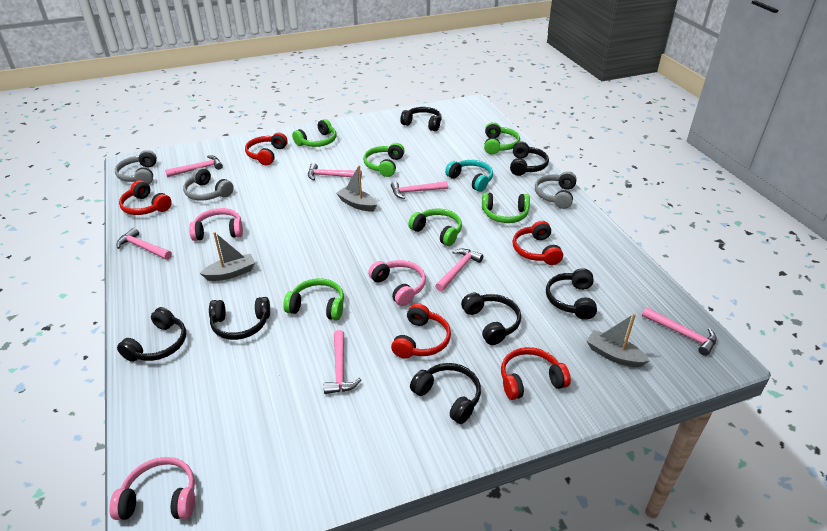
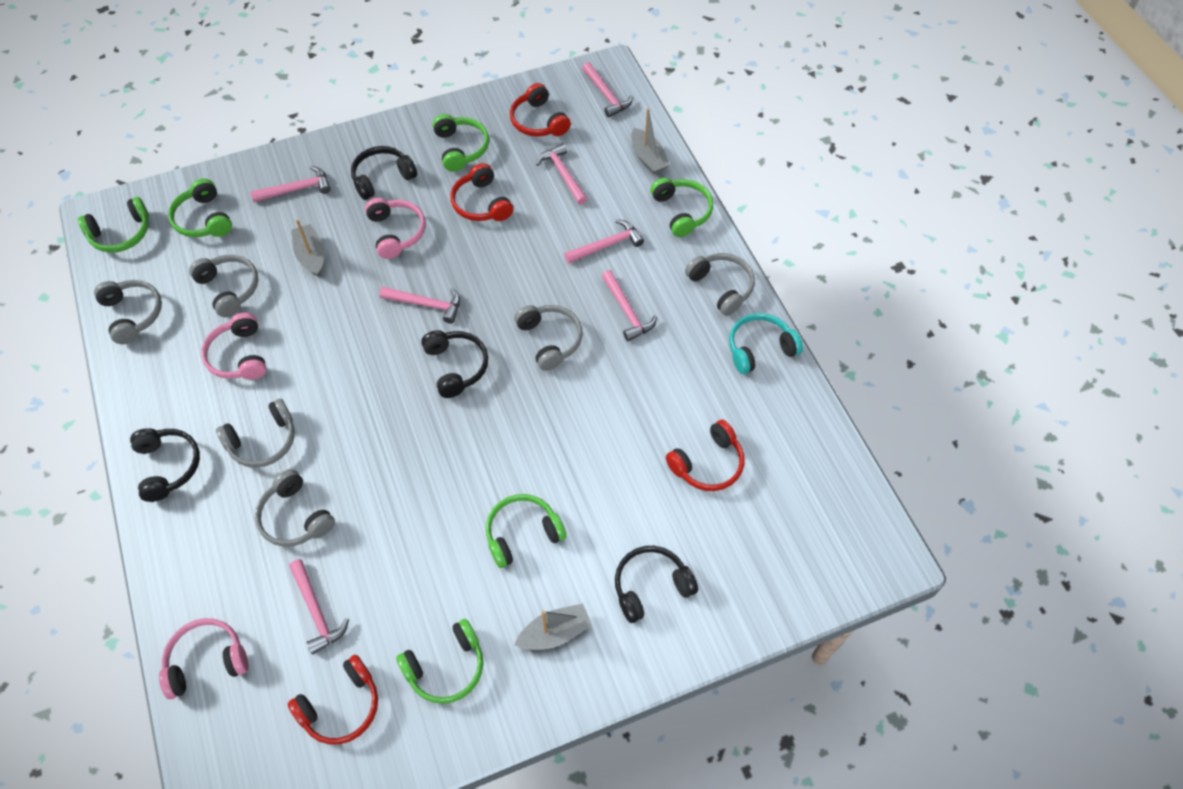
black headphones: [117,307,186,362] [209,297,270,340] [400,107,442,131] [410,363,481,424] [461,292,521,345] [510,142,549,176] [546,268,597,320] = 7 -> [130,428,200,502] [351,146,417,200] [421,330,488,398] [615,546,698,623] = 4
grey headphones: [115,150,157,184] [183,167,234,200] [535,171,577,209] = 3 -> [94,280,162,344] [189,255,258,317] [216,399,295,468] [255,469,335,547] [514,305,583,371] [685,253,755,316] = 6
red headphones: [119,180,172,215] [245,133,288,165] [391,303,451,359] [501,347,571,400] [513,221,563,265] = 5 -> [288,655,378,744] [451,163,513,221] [510,83,571,137] [666,420,745,491] = 4

